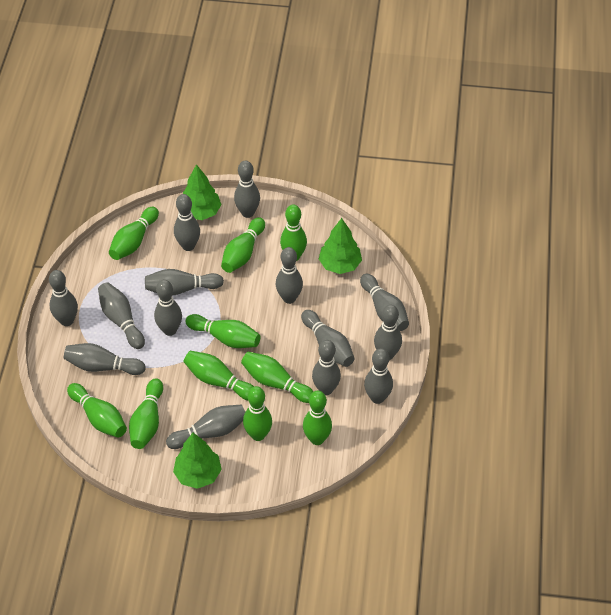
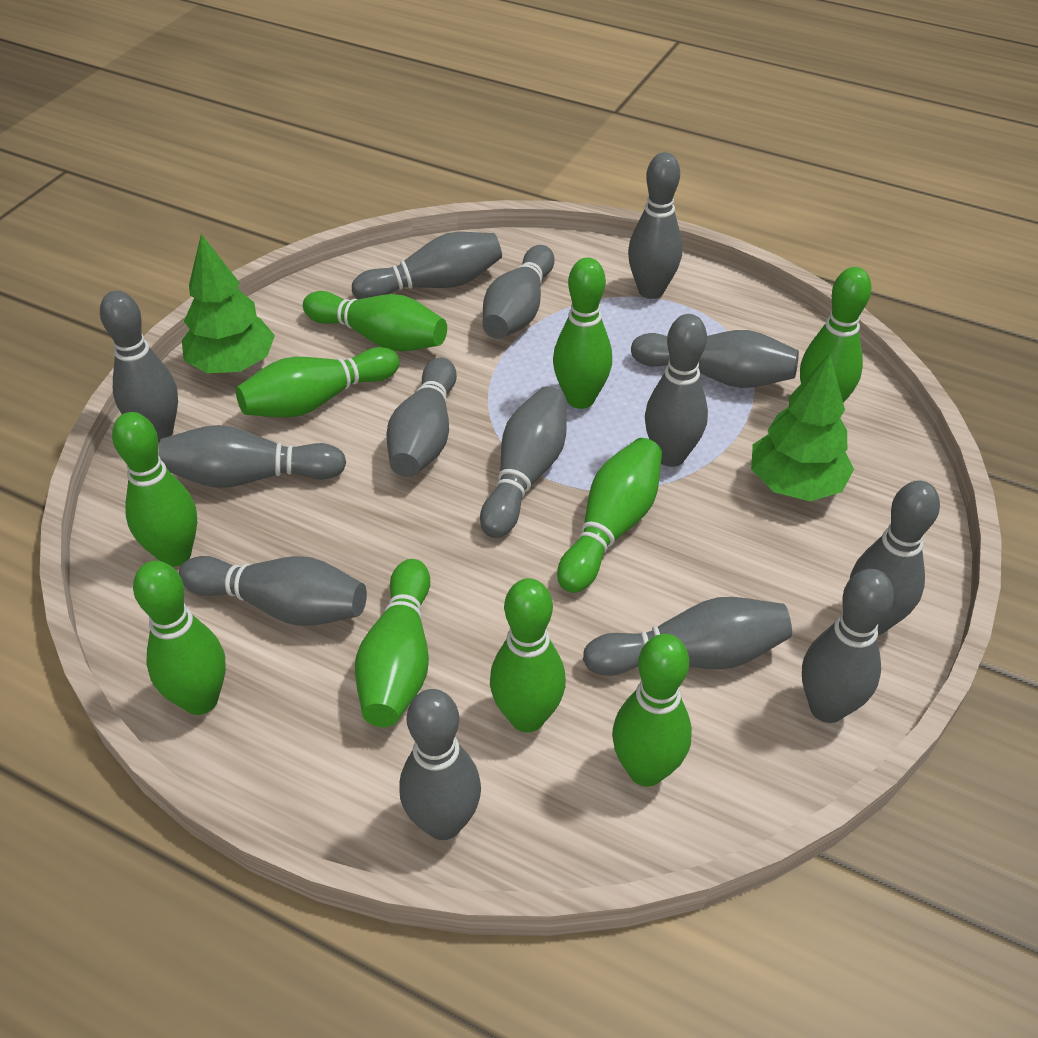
green tree: [173,433,222,489] [183,164,222,220] [319,218,362,274] = 3 -> [182,234,275,373] [751,353,854,501] = 2

